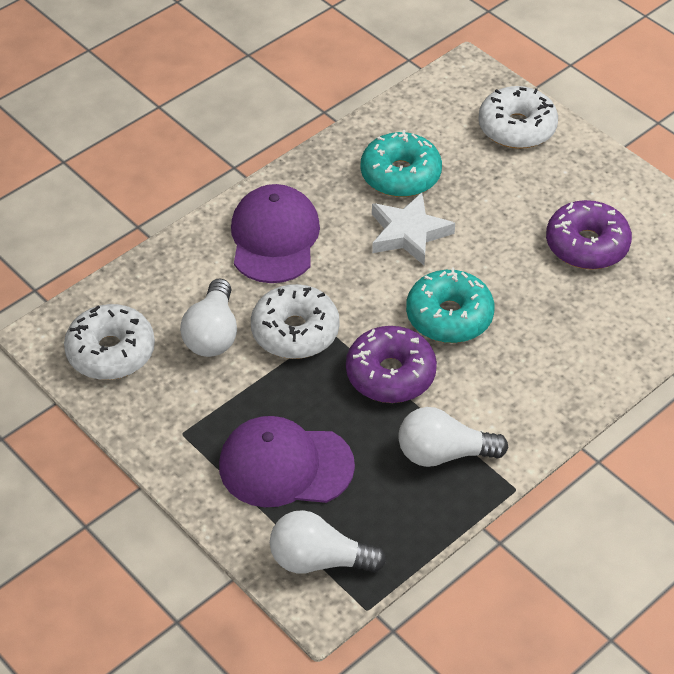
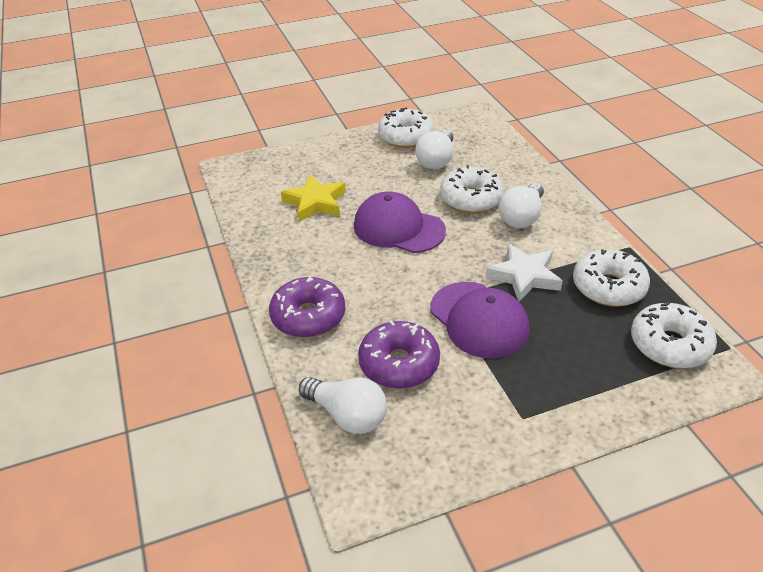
turquoise donut: [361,130,442,197] [406,268,495,343] = 2 -> none = 0
white donut: [64,304,155,380] [251,284,339,359] [478,86,558,149] = 3 -> [378,107,435,148] [440,165,504,213] [573,249,650,306] [631,302,717,369] = 4
yellow star: none = 0 -> [281,175,346,222] = 1

